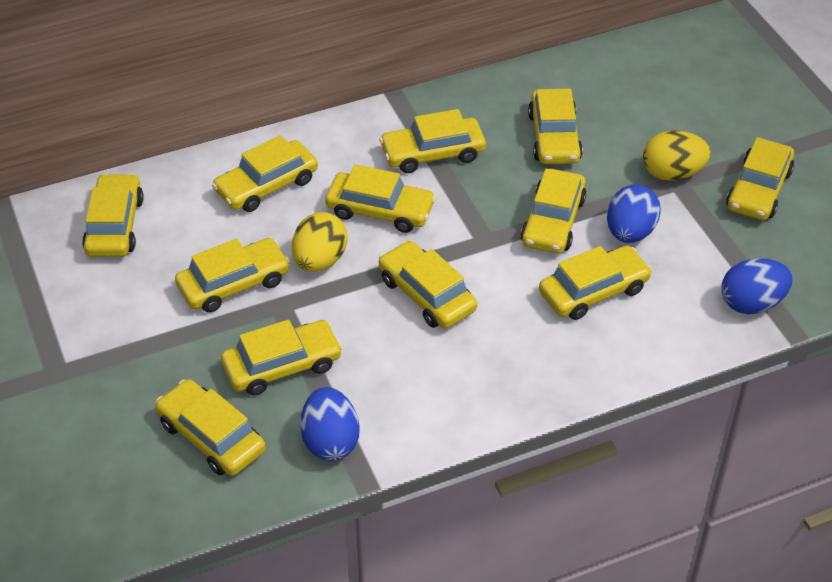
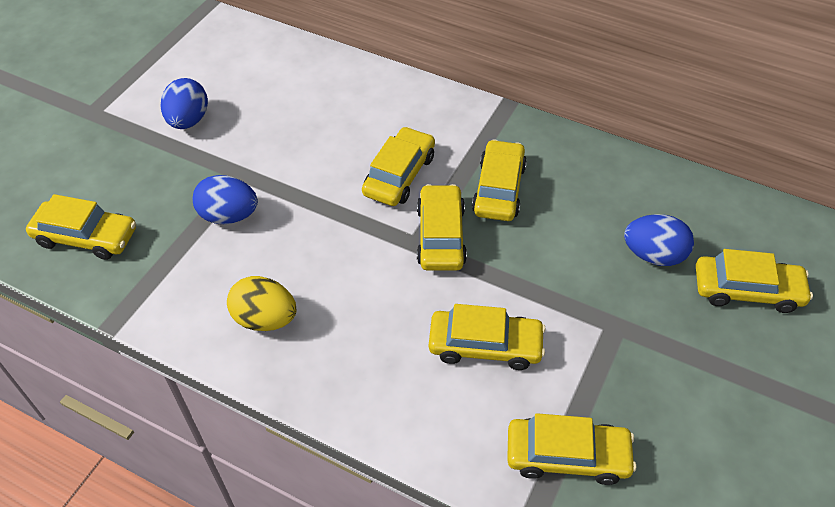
yellow car: [82,173,144,257] [156,379,266,476] [175,238,290,312] [212,135,318,212] [221,320,343,396] [325,164,436,233] [379,109,486,173] [379,241,477,328] [521,169,587,254] [528,89,583,164] [539,245,652,320] [726,137,794,220] = 12 -> [26,194,136,260] [362,127,435,206] [417,184,467,271] [429,304,546,370] [472,139,527,221] [507,413,636,485] [696,249,813,313] = 7
yellow egg: [292,212,347,272] [643,130,711,181] = 2 -> [227,276,297,331] = 1

